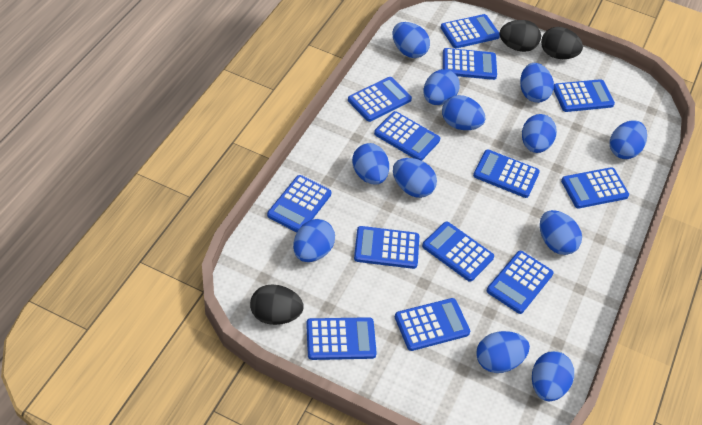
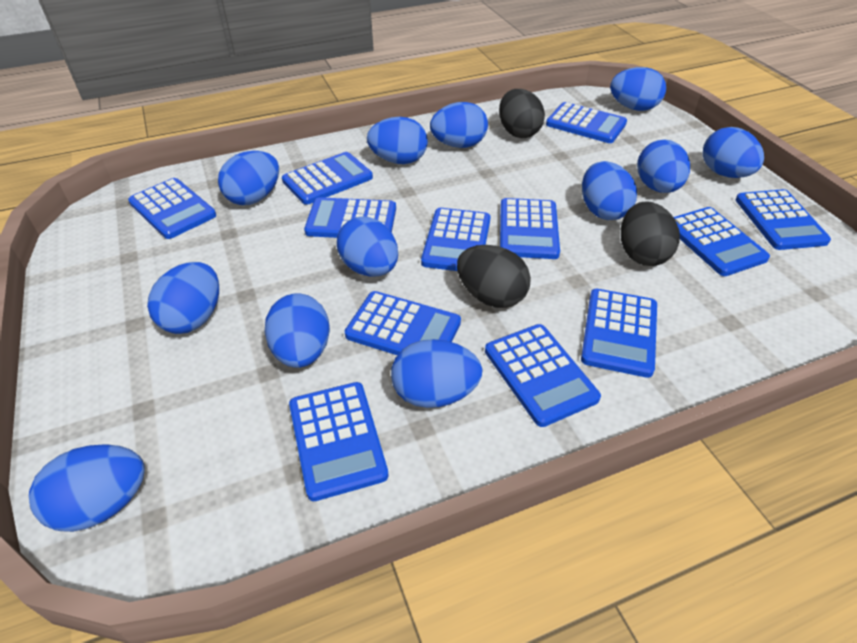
blue calculator: [267,175,331,232] [306,317,377,360] [348,77,412,122] [354,226,419,269] [374,111,440,161] [395,298,470,351] [422,221,494,282] [441,14,500,48] [443,48,497,80] [473,149,540,198] [487,251,553,314] [553,79,615,112] [561,167,629,208] = 13 -> [128,178,216,239] [282,152,373,205] [289,382,389,501] [304,197,396,238] [345,291,461,355] [421,208,491,271] [485,324,601,427] [500,198,560,259] [546,102,627,143] [581,289,657,378] [674,207,770,276] [735,189,831,250] = 12

